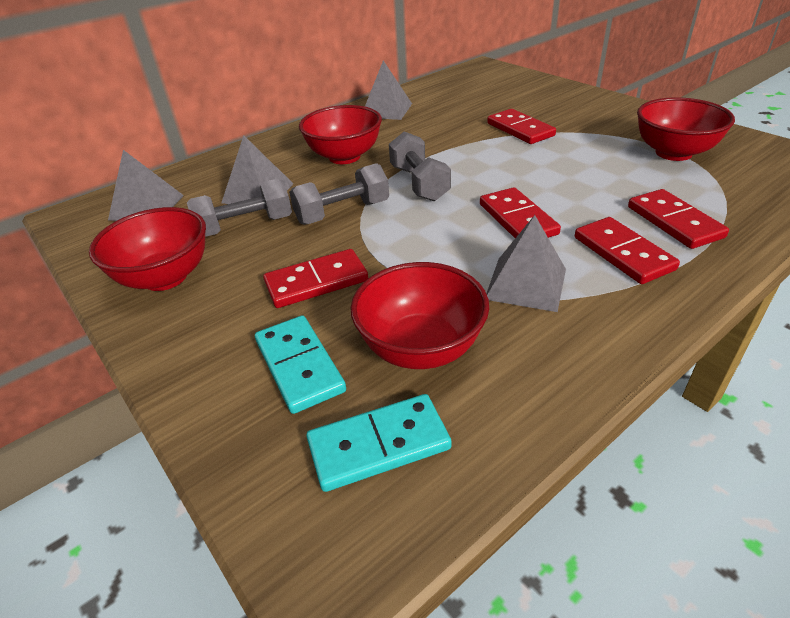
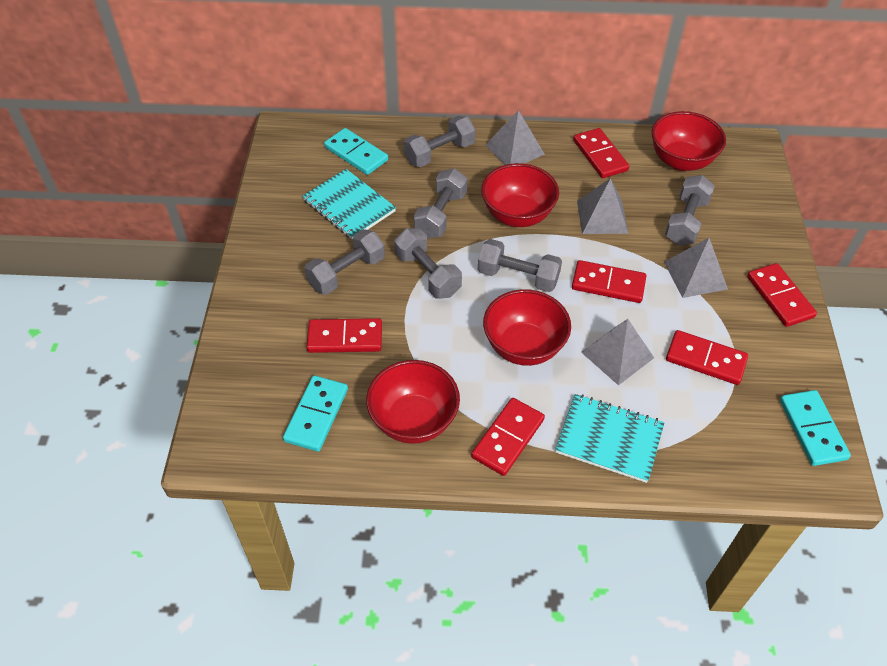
grey dumbbell: [187,178,292,237] [289,163,389,225] [389,131,451,201] = 3 -> [305,229,385,295] [394,228,462,299] [403,116,476,167] [414,168,468,239] [478,239,562,292] [665,175,715,245] = 6
red domino: [263,249,368,308] [480,187,561,238] [487,109,556,144] [575,217,680,284] [628,189,729,249] = 5 -> [307,318,382,353] [471,398,545,476] [572,260,646,303] [573,128,630,178] [666,330,748,385] [747,263,817,327] = 6
turquoise domino: [255,315,346,414] [306,394,452,492] = 2 -> [283,375,348,452] [324,128,388,175] [780,390,851,466] = 3
turquoise notebook: none = 0 -> [302,169,396,240] [555,394,665,483] = 2

